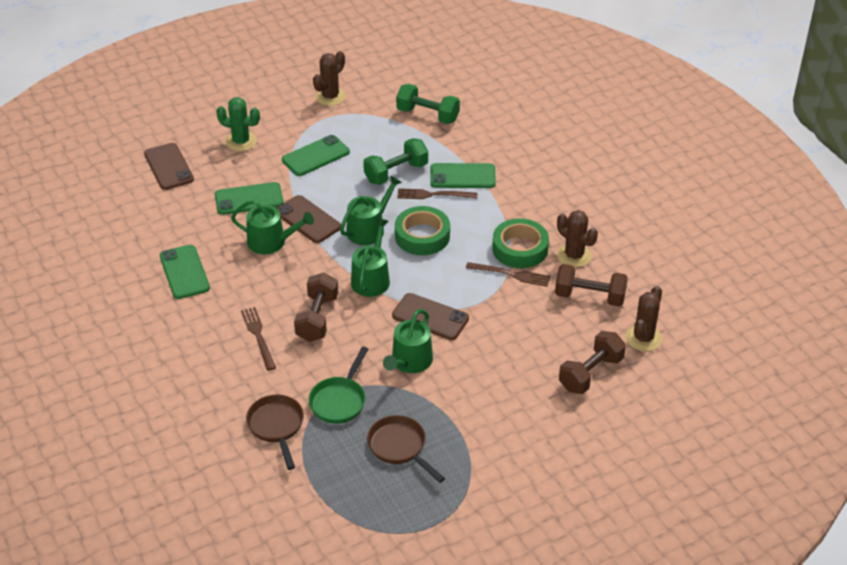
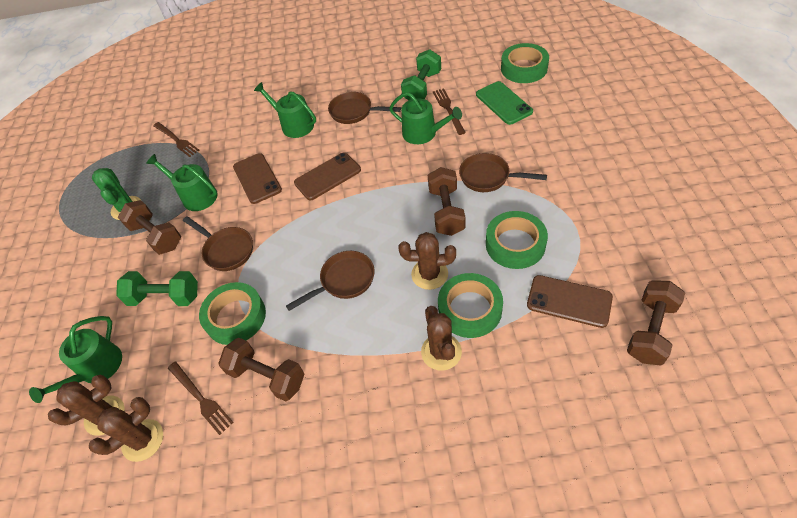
brown cactus: [313,51,346,106] [557,210,598,267] [626,286,662,351] = 3 -> [48,375,125,436] [89,397,163,462] [398,232,456,290] [421,306,462,371] = 4
brown dumbbell: [294,273,338,342] [555,264,628,306] [559,331,626,394] = 3 -> [118,200,181,255] [218,338,304,402] [428,167,465,236] [627,281,685,366] = 4
brown pan: [246,395,304,470] [367,415,445,483] = 2 -> [183,216,253,271] [286,251,374,311] [328,92,401,124] [459,153,547,192] = 4
green pan: [308,346,368,424] = 1 -> none = 0
green phone: [160,245,210,299] [215,182,284,215] [282,135,350,176] [430,163,496,188] = 4 -> [476,81,533,125] = 1
green tape: [395,206,450,255] [492,218,549,269] = 2 -> [199,282,266,345] [438,273,503,338] [486,211,548,269] [501,43,549,83] = 4

